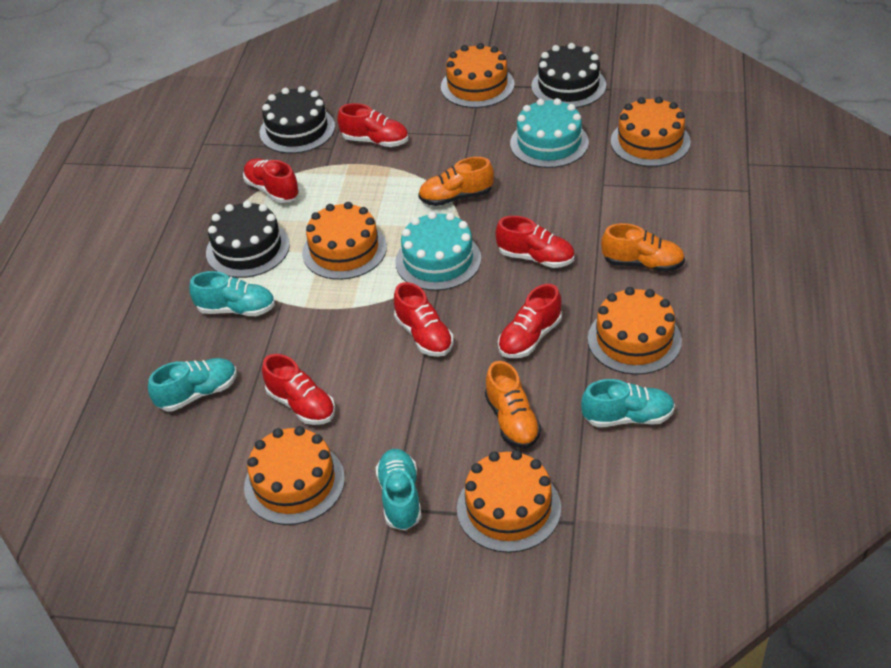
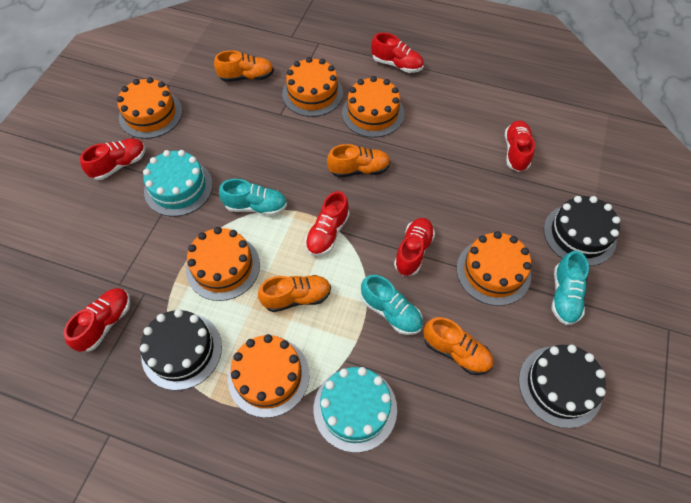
orange shoe: [418,157,494,206] [485,361,541,448] [601,223,685,272] = 3 -> [214,50,274,82] [258,275,331,312] [327,144,390,178] [424,317,493,375] = 4
turquoise shoe: [148,358,237,412] [189,271,275,316] [376,449,422,531] [581,379,675,427] = 4 -> [219,179,287,216] [361,275,423,335] [552,251,589,325] = 3

